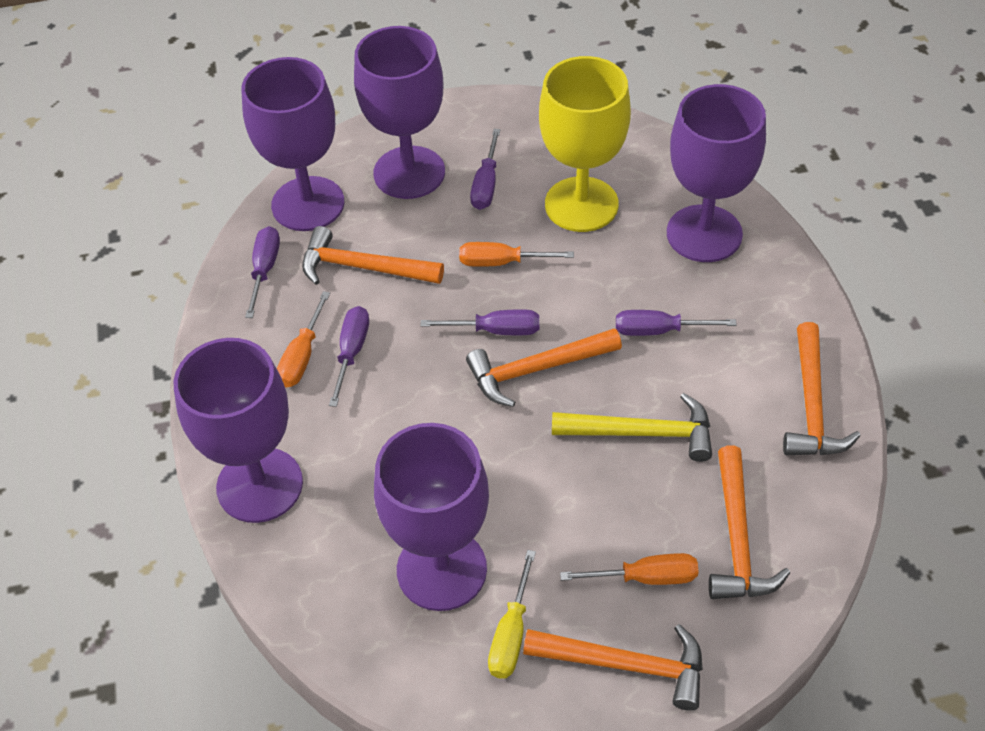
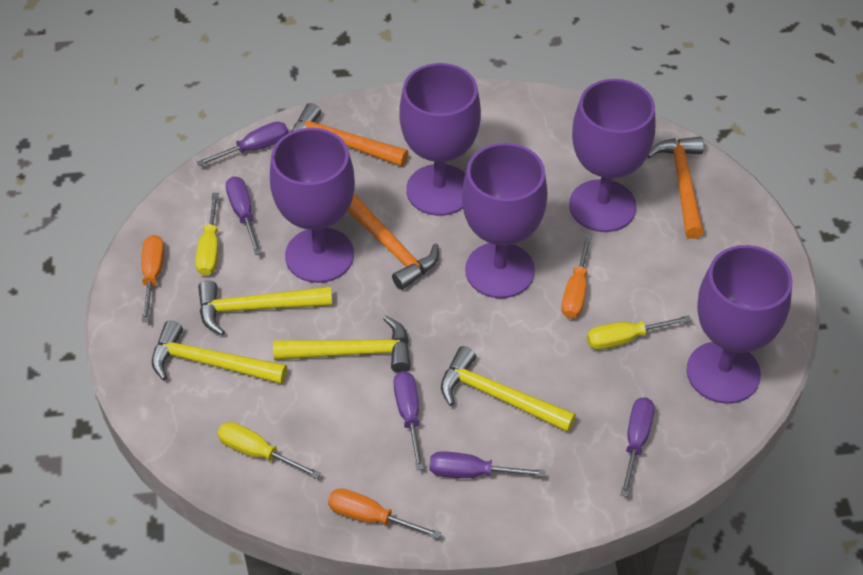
orange hammer: [302,226,444,285] [466,328,622,407] [523,624,703,711] [709,446,790,599] [783,322,861,455] = 5 -> [292,103,408,167] [348,194,439,290] [648,137,704,239] = 3
yellow goblet: [539,56,631,232] = 1 -> none = 0
yellow hammer: [552,393,712,462] = 1 -> [152,321,287,384] [198,281,332,335] [273,316,411,373] [441,346,576,432] = 4
yellow screwdriver: [488,550,536,678] = 1 -> [195,193,219,276] [217,422,321,479] [587,315,692,350] = 3

